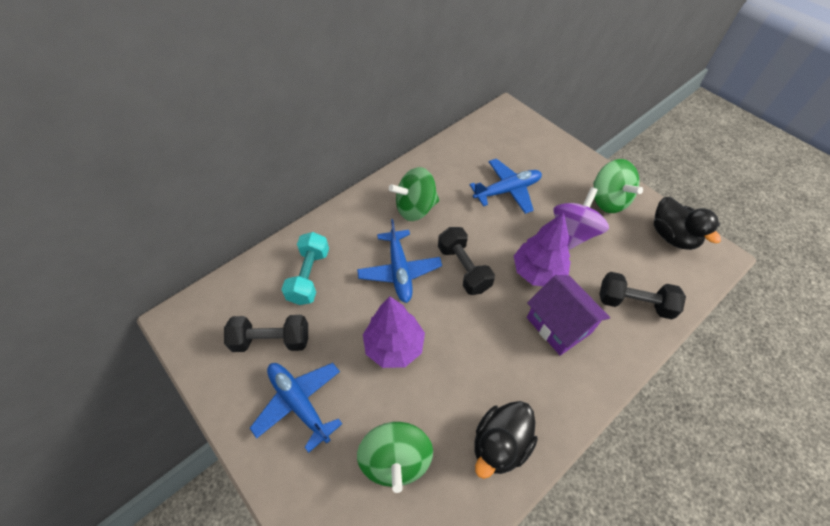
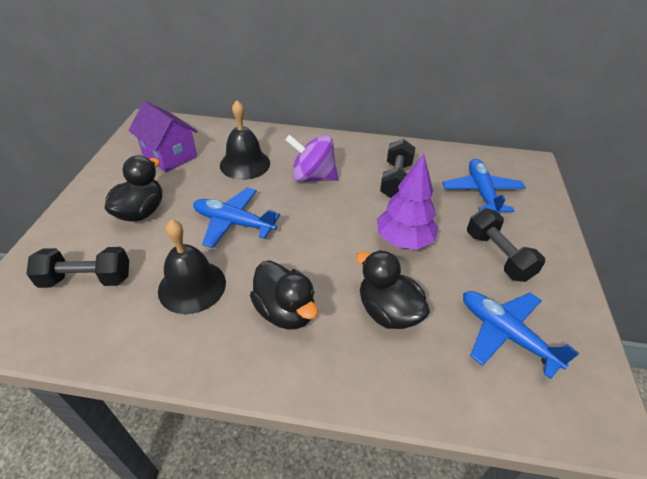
black bell: none = 0 -> [158,219,226,314] [220,100,270,180] = 2
black duck: [474,401,538,479] [654,197,721,250] = 2 -> [105,155,162,222] [250,261,318,329] [356,250,430,329] = 3
green spinning top: [357,422,433,493] [389,167,439,221] [593,159,643,213] = 3 -> none = 0
purple tree: [363,297,425,368] [514,212,571,286] = 2 -> [377,154,439,250] = 1
turquoise dumbbell: [281,232,329,305] = 1 -> none = 0

